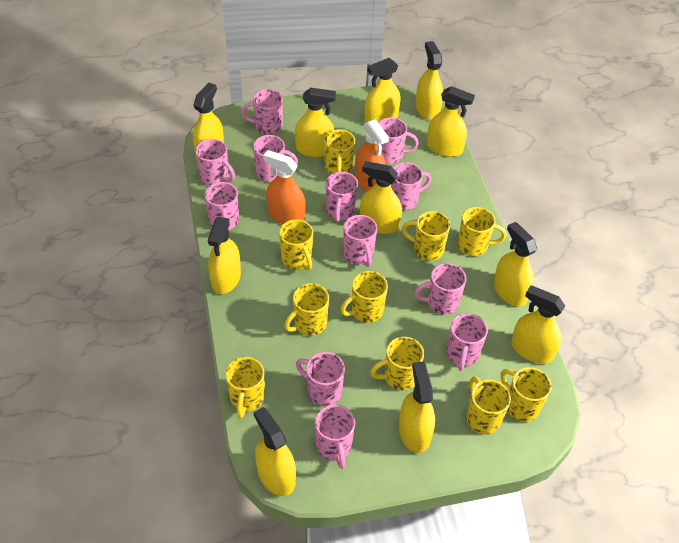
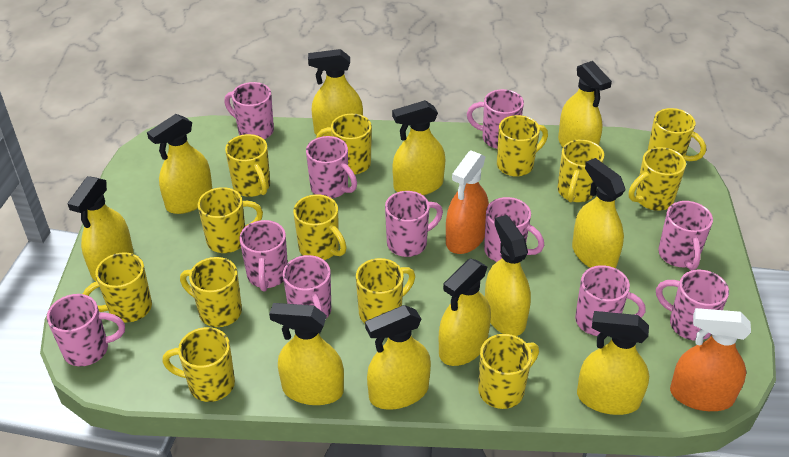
pink mug: [195,139,235,186] [205,182,239,230] [241,89,283,135] [253,135,298,182] [296,352,345,406] [315,405,355,469] [326,172,358,222] [343,215,377,267] [378,117,419,164] [391,162,431,210] [414,263,467,315] [447,313,488,371] = 12 -> [47,294,125,366] [224,82,274,139] [239,220,288,291] [283,255,331,319] [306,136,357,198] [385,191,443,257] [467,89,524,149] [484,197,544,262] [575,265,646,336] [656,270,729,341] [658,201,713,270] = 11
yellow mug: [225,357,265,418] [279,219,313,270] [284,283,329,336] [324,129,355,174] [340,271,388,323] [371,337,424,390] [402,211,450,261] [458,207,506,256] [466,376,511,434] [500,367,552,422] = 10 -> [83,252,152,323] [162,327,235,402] [180,257,242,327] [198,187,263,253] [225,134,270,197] [293,194,347,260] [316,113,372,175] [356,258,415,323] [478,334,539,409] [497,115,548,177] [558,139,604,202] [629,147,686,211] [648,108,706,161] = 13

